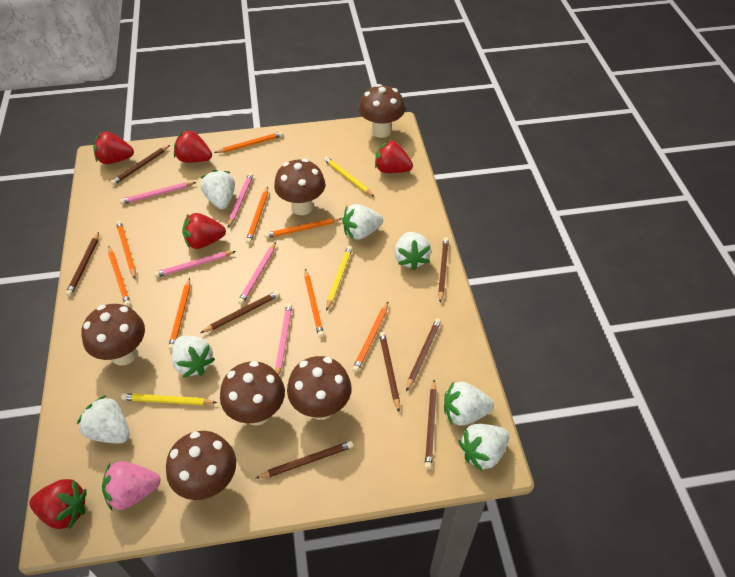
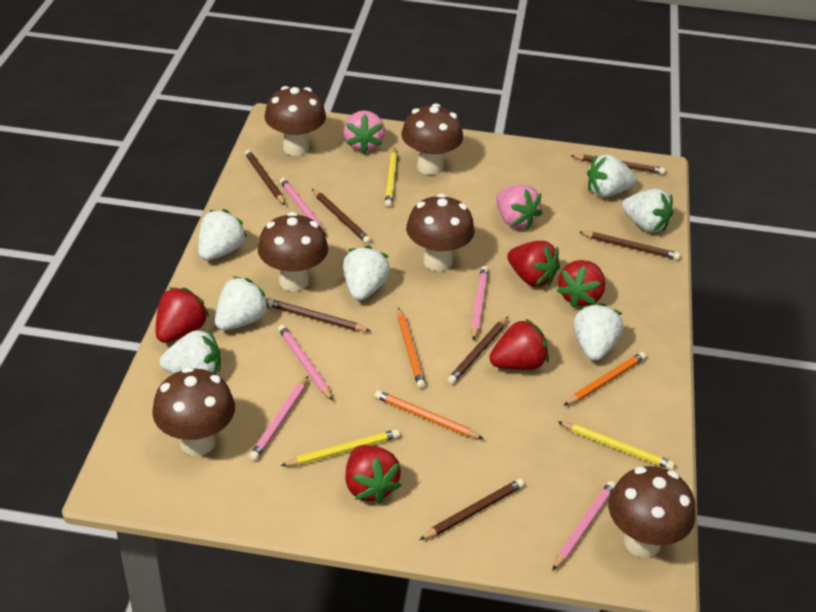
brown pencil: [66,232,99,296] [110,145,170,185] [201,291,280,333] [255,441,354,479] [379,331,400,412] [406,318,441,391] [425,380,437,469] [438,237,449,303] = 8 -> [245,150,285,205] [267,299,370,331] [312,189,371,244] [420,479,524,540] [448,317,508,384] [571,154,665,174] [579,231,680,260] = 7
orange pencil: [108,247,131,307] [116,221,136,278] [168,278,190,350] [214,132,283,153] [246,187,268,244] [264,218,342,238] [304,269,324,338] [352,302,388,372] = 8 -> [374,390,483,439] [398,307,425,389] [563,352,646,406] = 3
pink strawberry: [102,461,161,511] = 1 -> [344,110,385,153] [496,185,542,229] = 2

